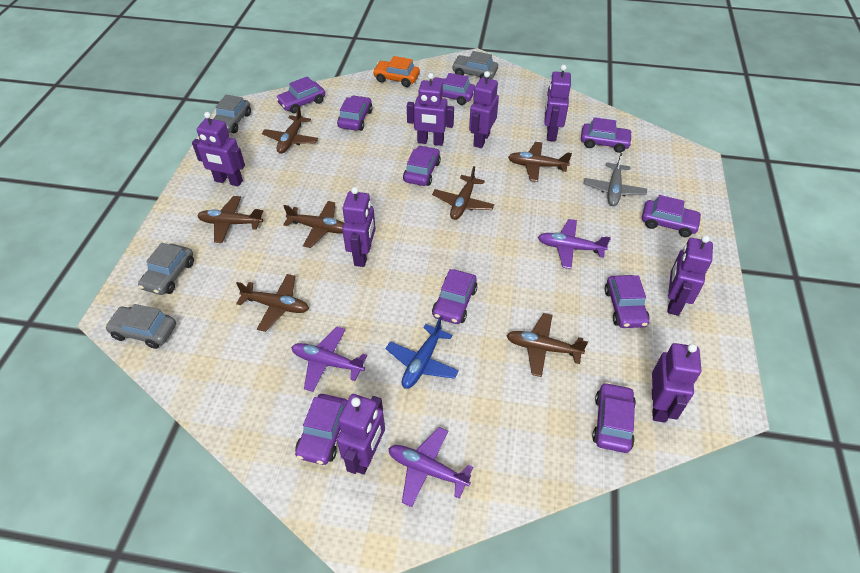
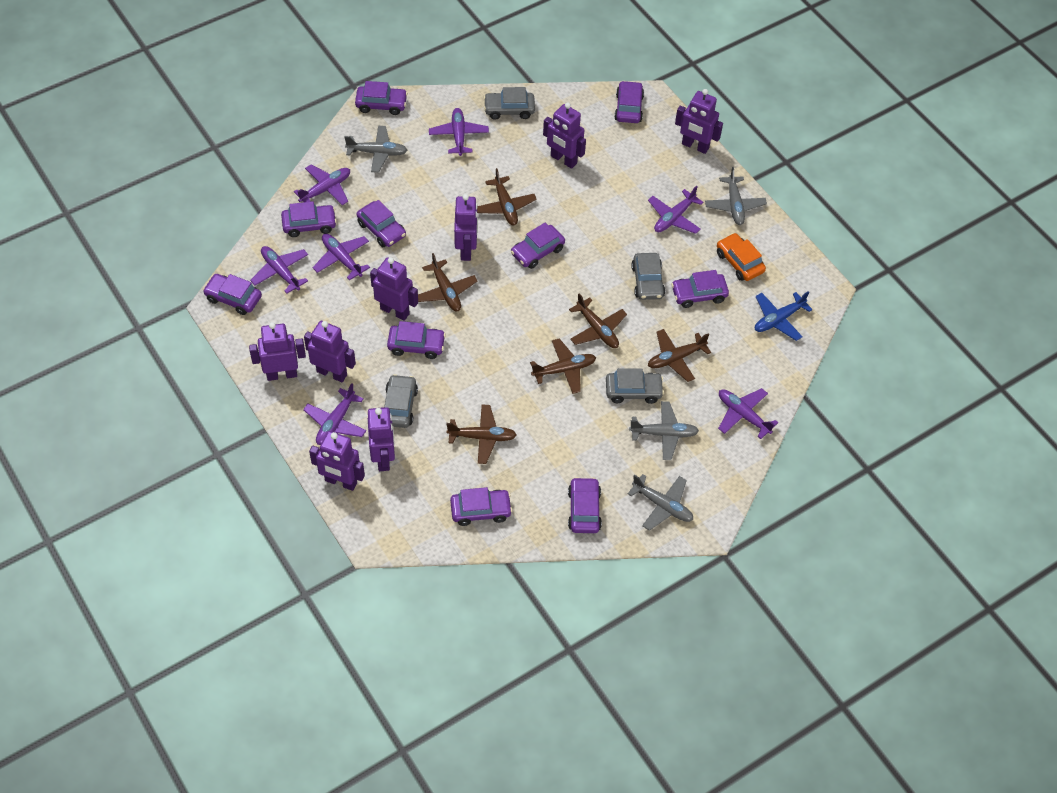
brown plane: [197,196,263,243] [236,274,309,332] [262,106,318,154] [283,201,344,248] [432,166,494,220] [506,313,588,377] [508,142,572,182] = 7 -> [418,253,478,311] [446,405,517,464] [477,168,537,226] [530,338,596,394] [569,293,627,348] [648,329,711,382] = 6
grey plane: [584,153,647,206] = 1 -> [344,126,407,173] [628,474,693,531] [629,401,699,460] [705,167,767,225] = 4
purple plane: [291,327,367,392] [388,427,473,507] [538,219,611,269] = 3 -> [250,246,308,294] [294,165,350,205] [303,383,366,445] [313,234,370,281] [429,108,489,156] [648,185,704,234] [718,388,778,439] = 7

